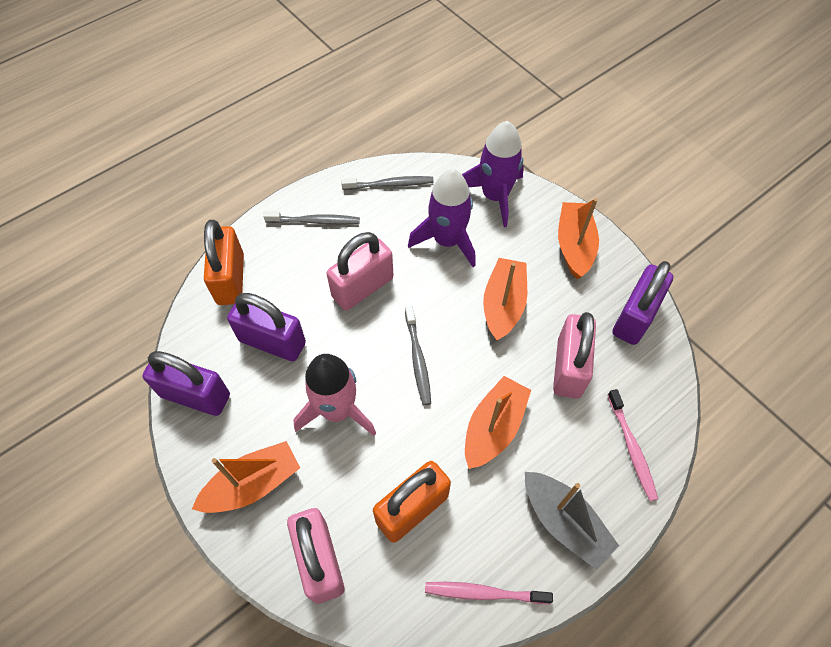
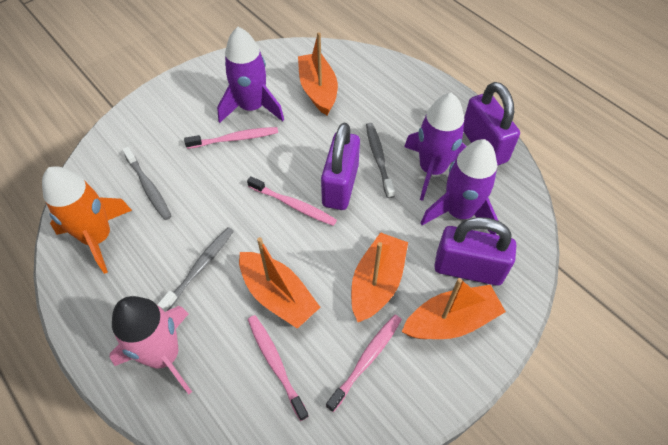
grey boat: [525,472,619,570] = 1 -> none = 0
orange padlock: [204,220,244,305] [373,461,451,542] = 2 -> none = 0
orange rocket: none = 0 -> [42,166,132,274] = 1
pink padlock: [287,508,344,604] [327,232,393,310] [553,312,596,399] = 3 -> none = 0
pink toothbrush: [425,582,553,604] [608,389,658,501] = 2 -> [184,127,278,149] [247,176,337,226] [248,315,309,421] [326,315,402,412] = 4
purple rocket: [408,169,476,267] [462,121,524,227] = 2 -> [217,27,284,123] [404,93,467,201] [421,139,498,235] = 3

